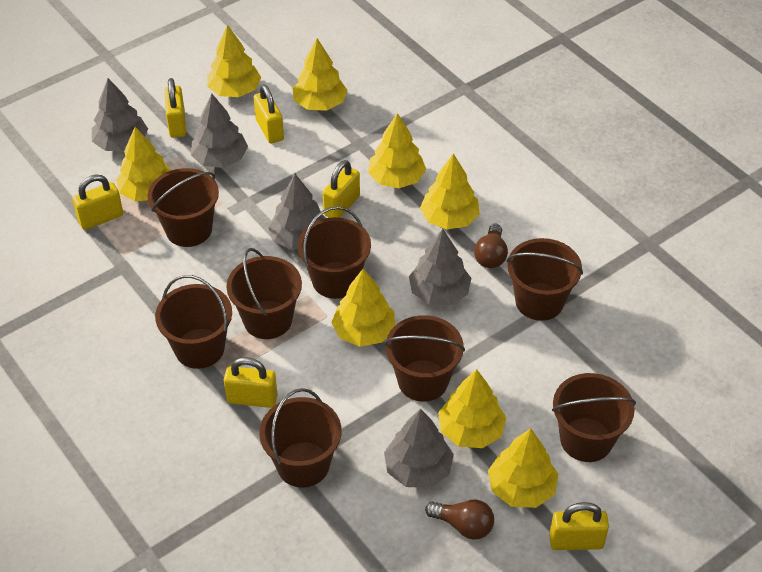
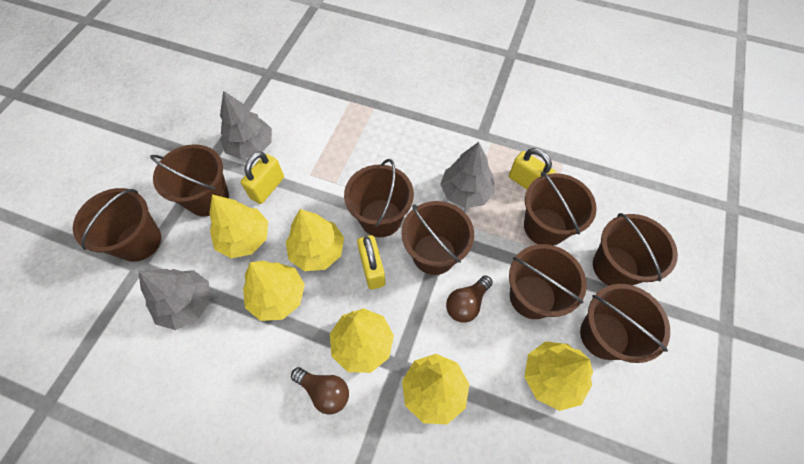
grey tree: [92,78,148,151] [191,94,248,168] [268,174,326,250] [384,409,454,488] [409,229,471,305] = 5 -> [139,269,211,330] [220,91,272,159] [440,142,495,208] = 3
yellow padlock: [72,175,123,230] [164,78,186,138] [224,357,278,408] [254,84,284,143] [323,160,360,218] [549,502,609,550] = 6 -> [241,151,284,204] [357,235,385,290] [509,148,556,189] = 3
yellow tree: [116,127,171,201] [207,25,261,97] [293,39,347,111] [331,269,395,347] [368,113,426,188] [420,153,480,229] [438,369,507,448] [488,428,558,508] = 8 -> [209,195,268,258] [243,261,305,321] [286,209,344,271] [330,308,394,373] [402,354,469,424] [524,341,593,411] = 6

